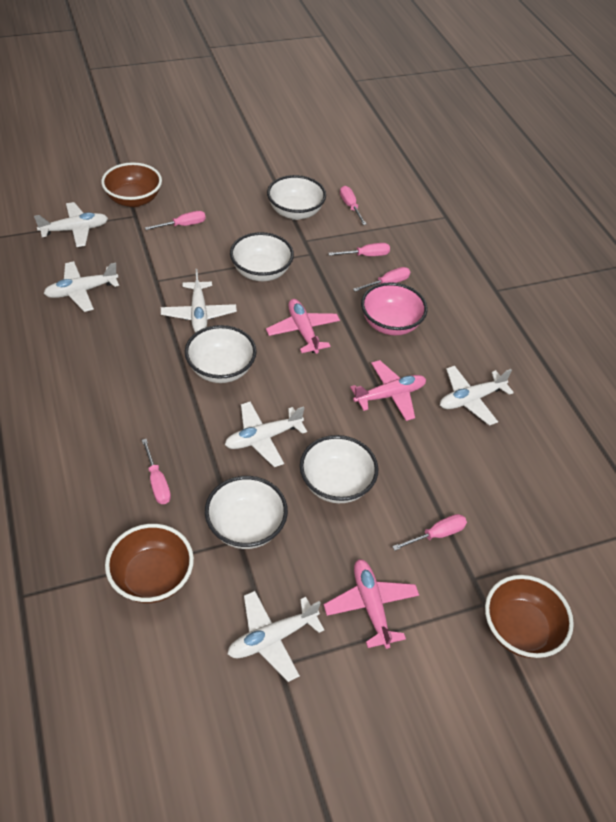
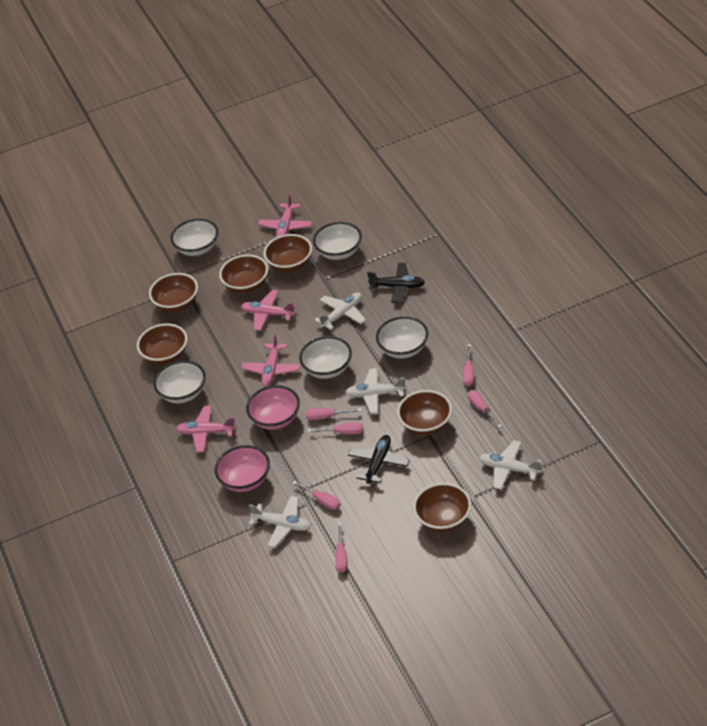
black plane: none = 0 -> [348,435,410,484] [367,263,425,303] = 2
brown bowl: [101,162,162,207] [105,524,194,603] [485,575,574,658] = 3 -> [137,323,188,365] [149,273,198,312] [219,254,268,293] [263,234,312,272] [397,390,452,435] [413,483,471,532] = 6
pink bowl: [361,282,428,335] = 1 -> [215,445,270,492] [246,385,300,430] = 2
pink plane: [266,299,340,354] [323,559,419,649] [350,360,426,421] = 3 -> [176,406,236,452] [241,290,296,331] [241,334,300,387] [258,194,312,237] = 4
white plane: [34,202,108,247] [44,261,119,312] [161,269,237,333] [225,402,307,467] [227,591,324,682] [440,366,514,426] = 6 -> [249,496,311,547] [314,292,366,330] [345,368,406,414] [479,440,542,490] = 4

